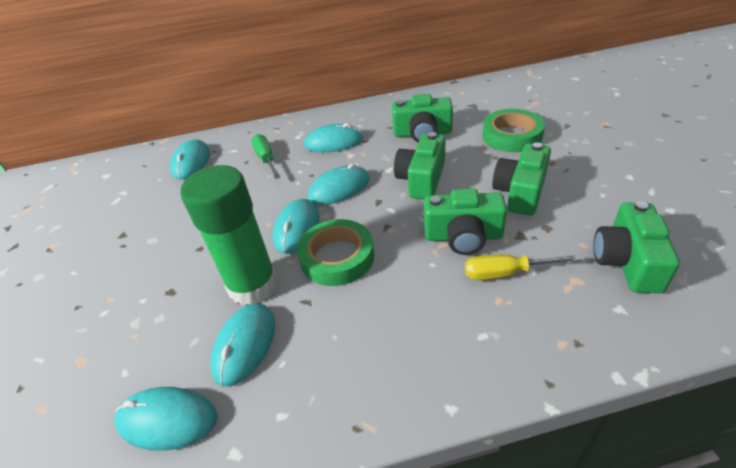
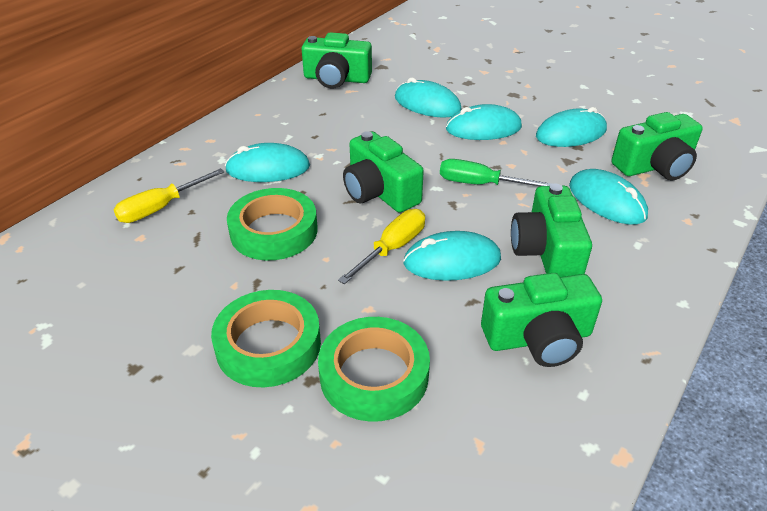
green glue stick: [180,165,278,306] = 1 -> none = 0
green tape: [297,219,374,286] [482,109,545,152] = 2 -> [211,290,321,387] [227,188,318,260] [318,317,430,422] = 3
yellow screwdriver: [465,254,582,280] = 1 -> [114,168,225,223] [338,209,425,284] = 2

